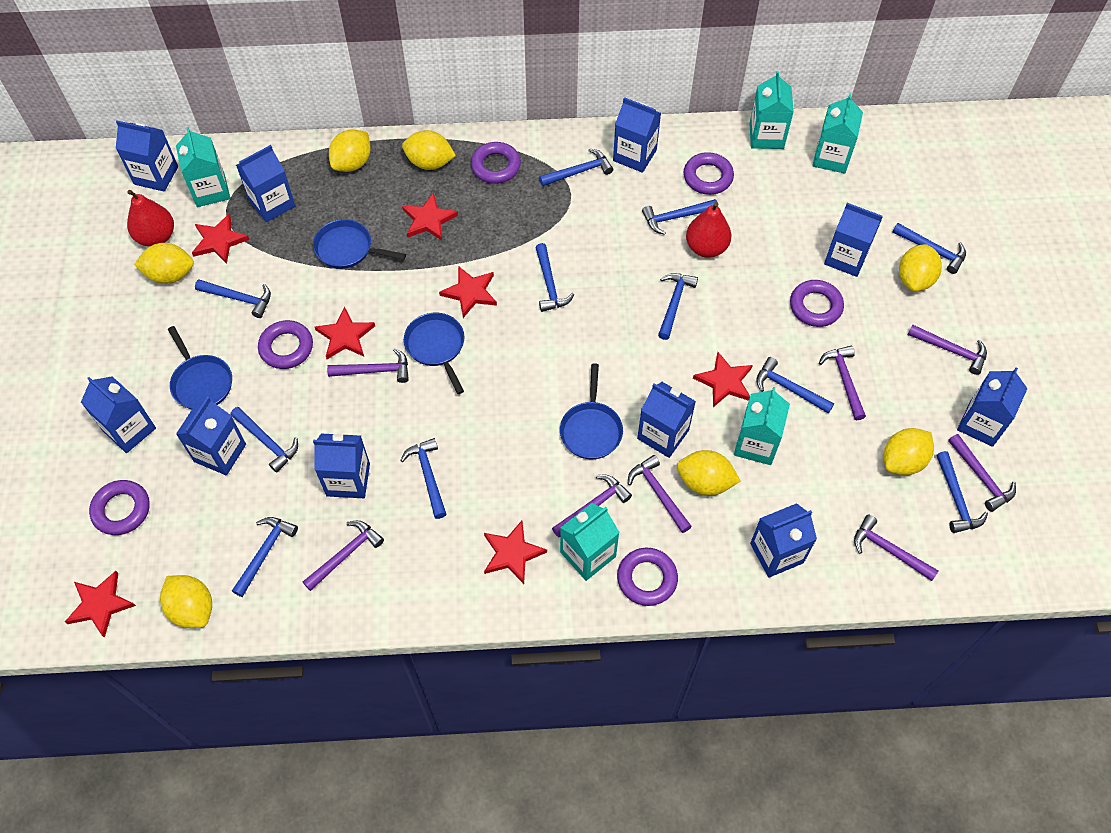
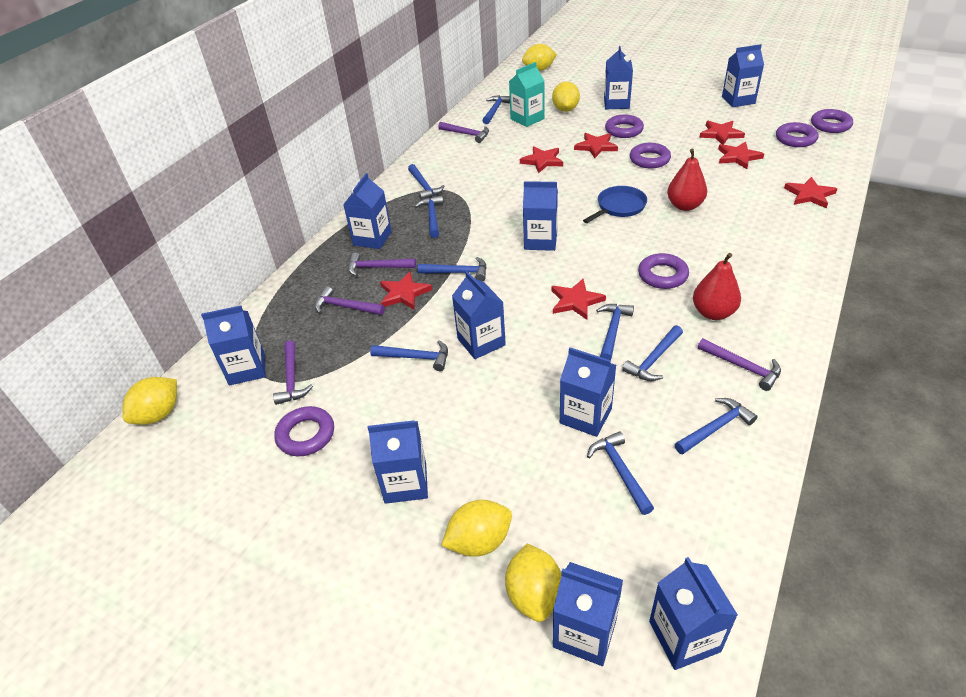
blue hammer: [195,279,271,318] [231,407,298,473] [232,517,298,597] [400,438,446,519] [535,243,574,312] [539,148,613,186] [642,199,717,235] [658,273,698,340] [756,357,834,414] [892,223,966,274] [936,451,988,533] = 11 -> [370,340,448,371] [408,164,444,200] [415,195,443,238] [417,257,487,281] [482,95,510,124] [587,431,654,515] [596,304,634,360] [622,325,683,381] [675,398,757,454] = 9
blue pan: [168,326,232,409] [313,219,406,269] [404,313,464,394] [560,363,623,459] = 4 -> [583,186,647,223] = 1
purple hammer: [303,521,384,591] [327,348,409,383] [552,475,632,537] [628,455,692,533] [819,346,866,420] [854,515,939,581] [908,324,987,375] [948,434,1016,512] = 8 -> [273,341,313,405] [315,286,385,315] [348,252,416,276] [438,122,489,143] [698,338,781,391] = 5
turquoise carton: [176,127,230,207] [560,503,620,581] [734,387,790,465] [749,71,794,149] [812,94,863,174] = 5 -> [509,62,545,127] = 1
yellow lemon: [134,243,194,284] [160,575,212,628] [329,129,371,172] [402,130,456,170] [677,450,741,496] [884,428,934,475] [899,244,942,292] = 7 -> [122,377,177,425] [441,500,512,557] [505,543,562,622] [522,44,557,71] [552,81,580,112] = 5

